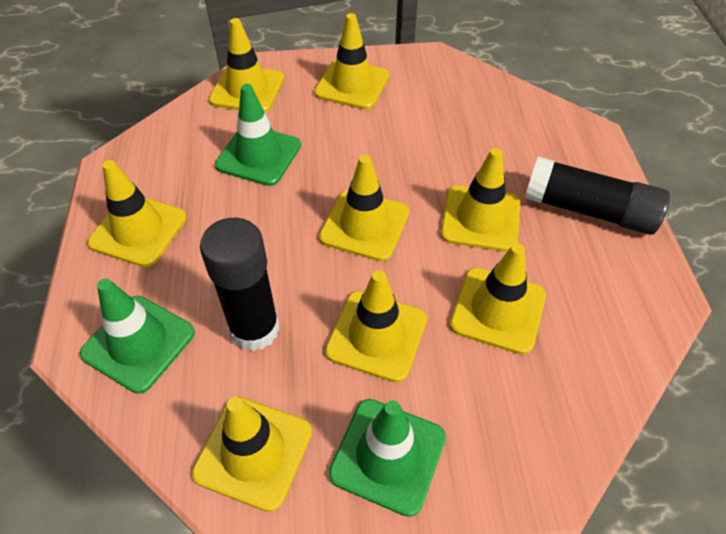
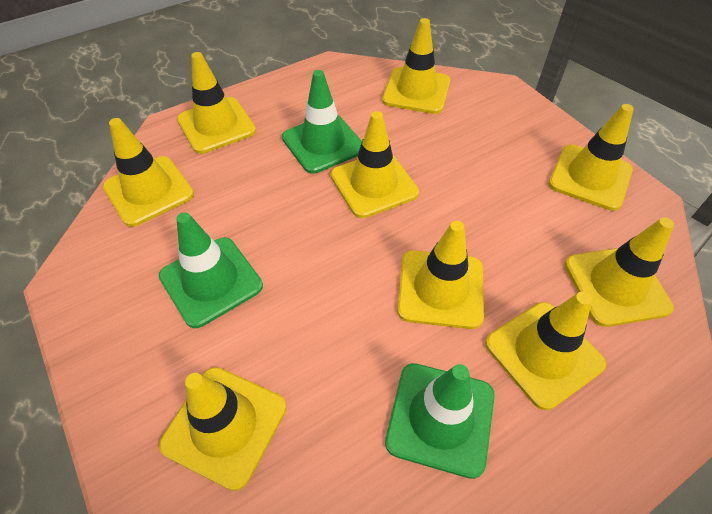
black glue stick: [200,218,280,351] [524,157,670,235] = 2 -> none = 0
yellow traffic cone: [87,160,187,267] [192,397,312,512] [209,18,284,113] [314,13,389,110] [319,155,409,261] [325,270,427,382] [441,148,520,252] [450,243,546,355] = 8 -> [103,118,194,227] [159,367,286,491] [177,52,256,154] [331,111,419,218] [382,18,450,114] [397,221,484,329] [485,292,606,410] [549,104,634,211] [565,217,674,327] = 9

